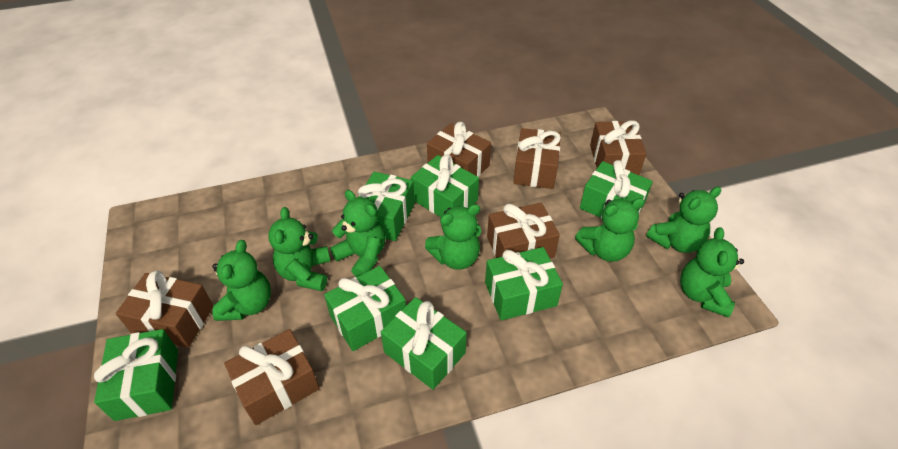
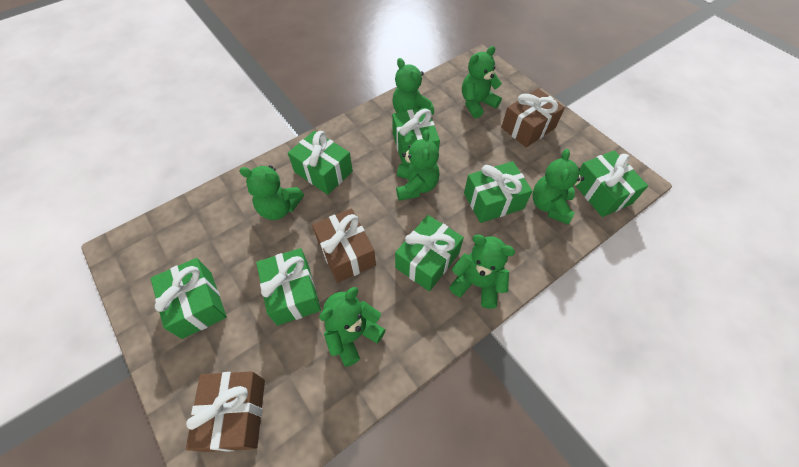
brown gift: [116,270,213,348] [224,329,320,425] [427,122,491,177] [487,203,560,258] [513,128,561,189] [590,121,646,175] = 6 -> [186,371,265,452] [312,208,376,283] [501,88,565,148] = 3

